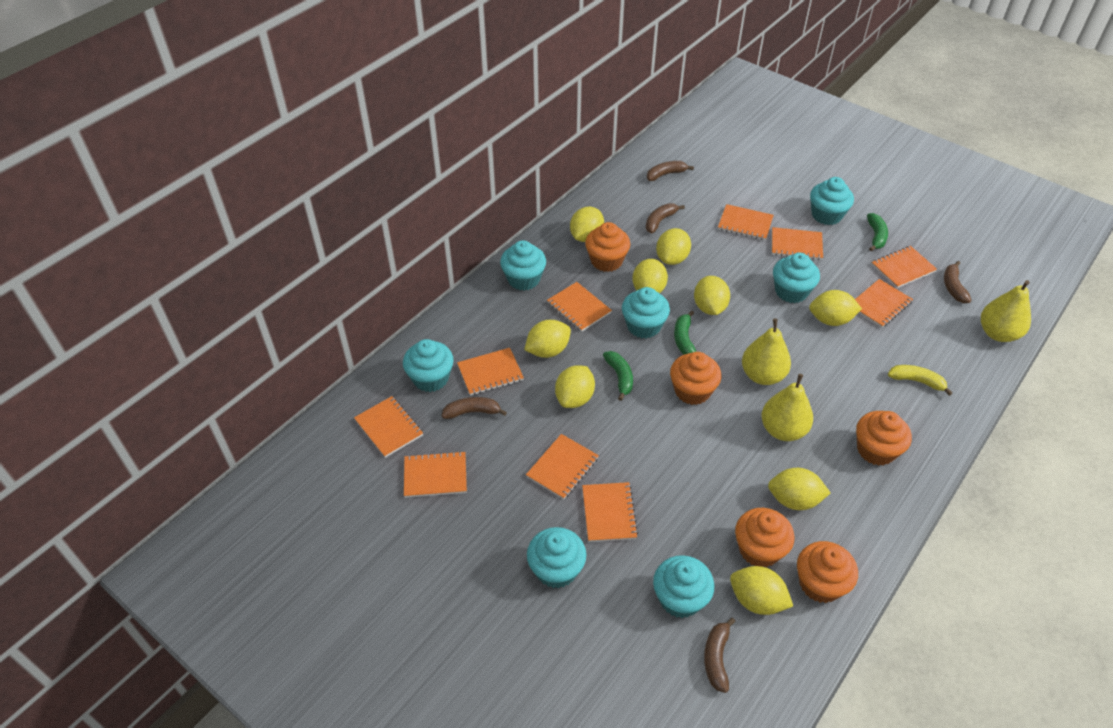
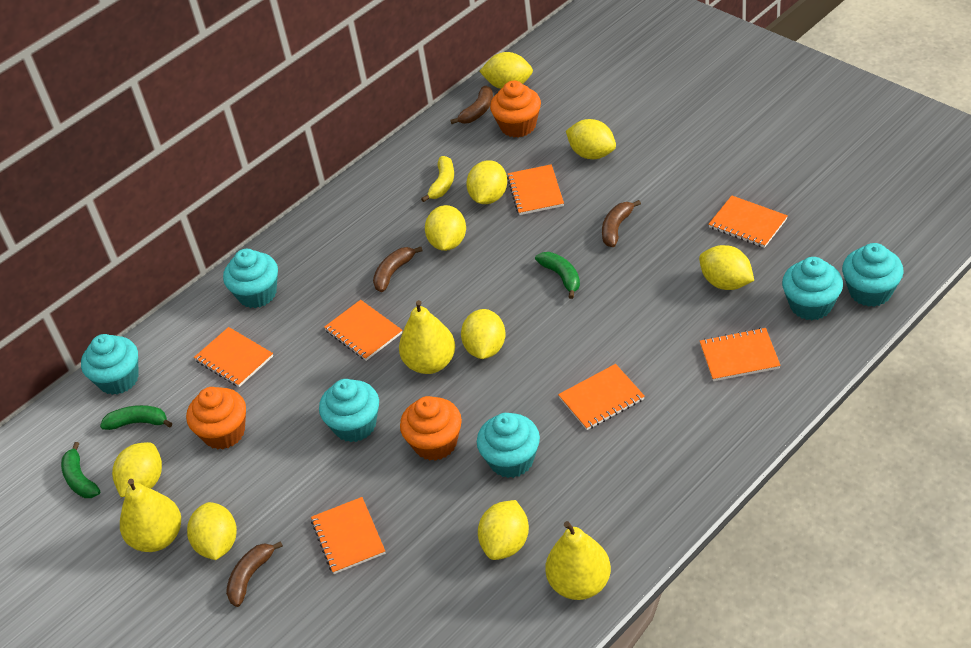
brown banana: [442,397,507,419] [646,203,685,233] [647,161,694,181] [704,618,736,693] [944,261,971,303] = 5 -> [226,541,283,607] [373,247,423,292] [450,86,493,124] [602,200,641,247] = 4
orange cupcake: [585,222,630,272] [670,352,721,405] [735,508,794,567] [797,541,858,603] [856,411,912,466] = 5 -> [186,387,246,450] [400,396,462,461] [490,80,541,138] = 3
orange notebook: [354,396,423,458] [404,451,467,498] [457,348,524,396] [526,434,599,500] [547,282,612,332] [582,482,638,542] [718,204,774,240] [772,227,823,260] [855,279,913,328] [871,246,937,288] = 10 -> [194,327,273,387] [311,497,386,574] [324,300,402,361] [507,164,564,215] [558,364,645,430] [700,328,781,381] [708,196,788,248] = 7
turquoise cupcake: [403,339,454,392] [500,240,546,291] [527,527,586,588] [622,287,670,338] [653,555,714,618] [773,253,820,303] [810,177,854,225] = 7 -> [81,334,139,395] [223,249,278,308] [319,379,379,442] [477,413,540,478] [782,257,843,320] [842,243,904,307] = 6

